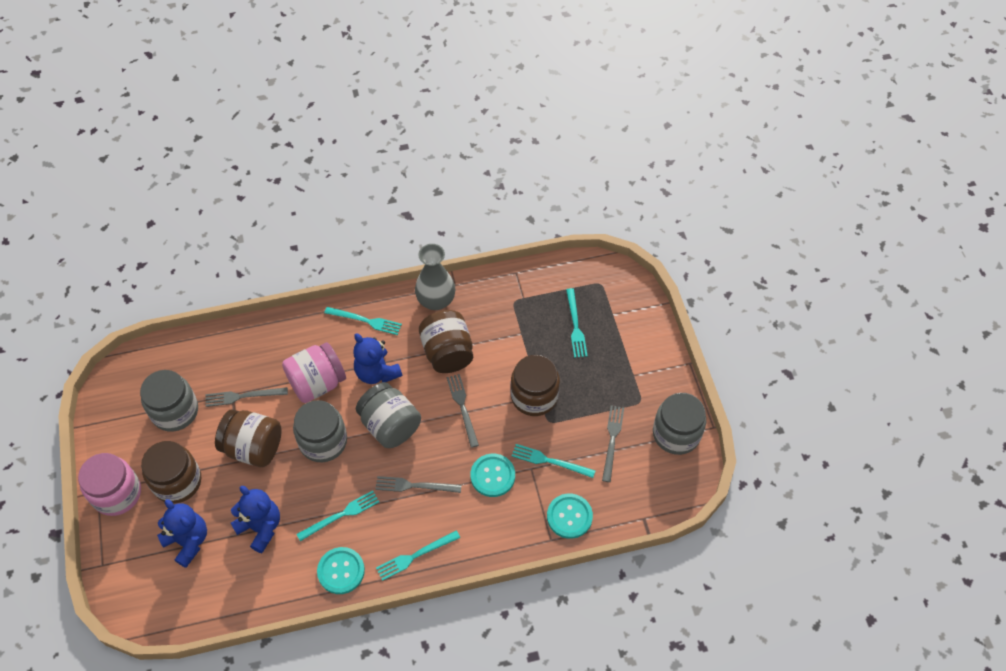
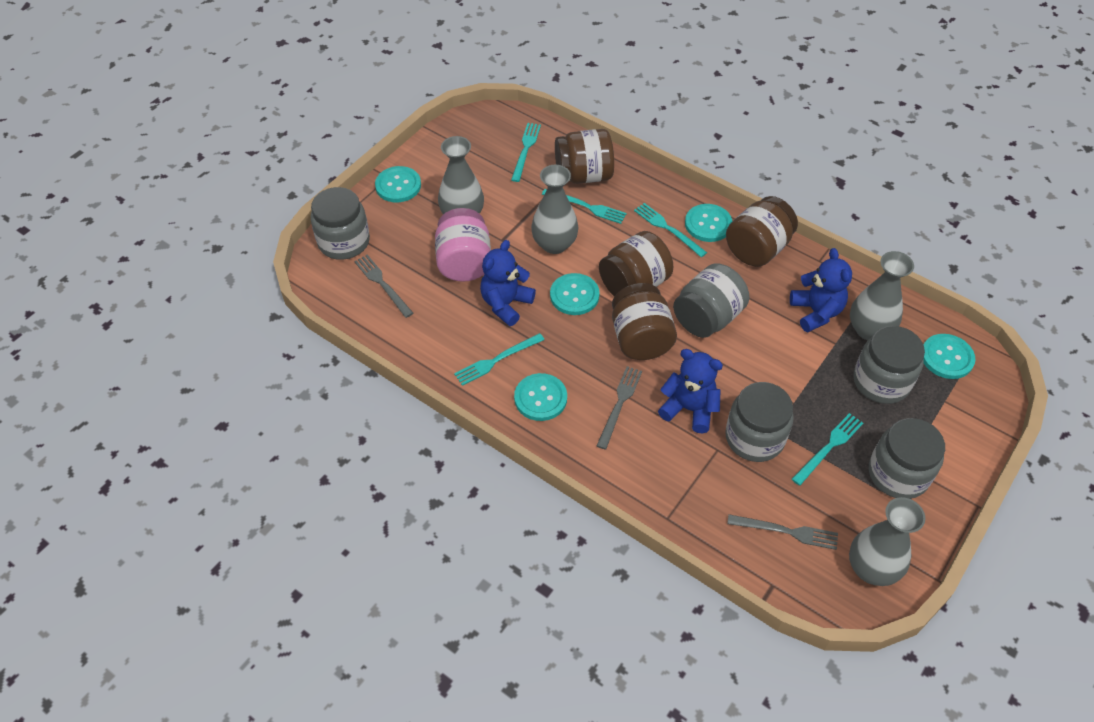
grey fork: [205,387,288,407] [375,476,462,493] [447,374,479,448] [602,405,624,482] = 4 -> [354,255,413,318] [596,366,642,449] [727,514,838,550] = 3
grey jar: [140,370,198,432] [293,400,347,463] [356,382,421,448] [653,393,706,455] = 4 -> [311,187,370,260] [673,263,749,338] [725,382,794,462] [854,326,925,404] [869,418,945,499] = 5
grey vase: [415,244,455,310] = 1 -> [438,136,484,214] [531,165,579,254] [849,497,925,586] [850,251,914,340] = 4
pink jar: [78,453,141,516] [282,342,346,403] = 2 -> [435,208,491,282] = 1
turquoise button: [317,547,365,594] [471,454,515,497] [547,494,593,539] = 3 -> [375,166,421,202] [514,373,567,421] [550,273,600,315] [685,204,732,242] [924,334,975,379] = 5

